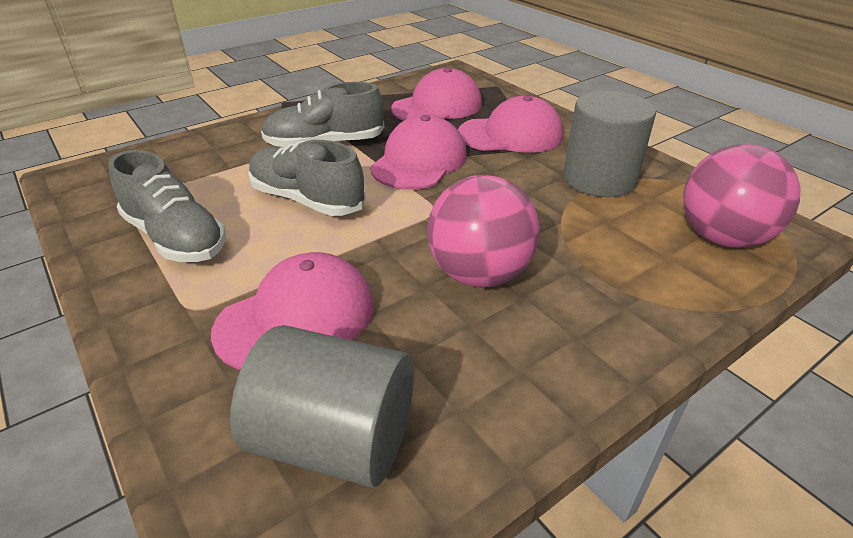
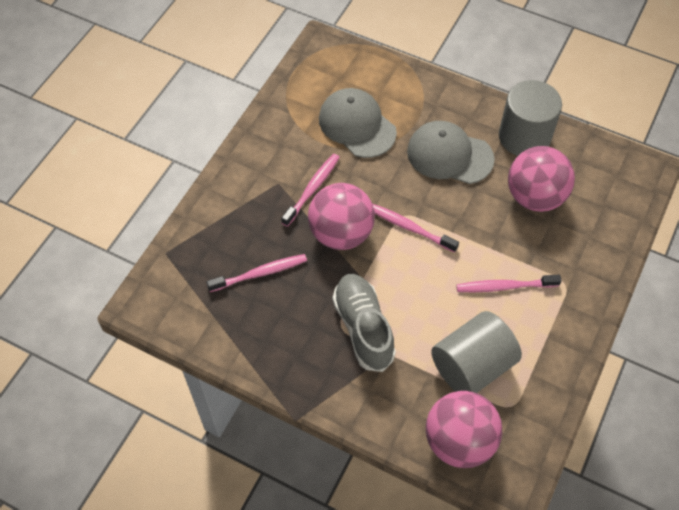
grey cap: none = 0 -> [319,88,397,158] [407,121,495,184] = 2
grey shoe: [109,150,226,262] [248,140,366,216] [261,82,384,147] = 3 -> [333,274,396,372] = 1
pink ball: [427,175,540,287] [683,144,801,248] = 2 -> [308,183,375,250] [426,391,502,468] [508,146,575,212] = 3
pink cap: [211,252,374,370] [370,115,467,190] [391,68,482,121] [458,96,563,153] = 4 -> none = 0
pink toothbrush: none = 0 -> [206,254,307,292] [281,154,340,227] [373,204,459,253] [456,275,562,292] = 4

